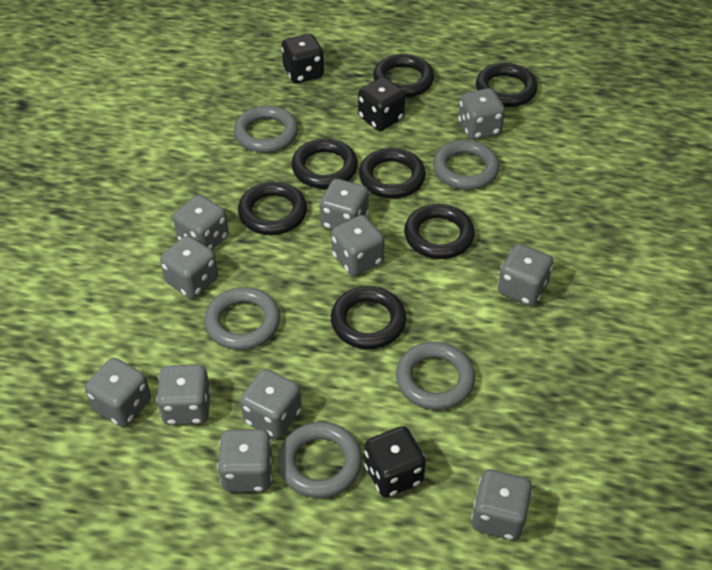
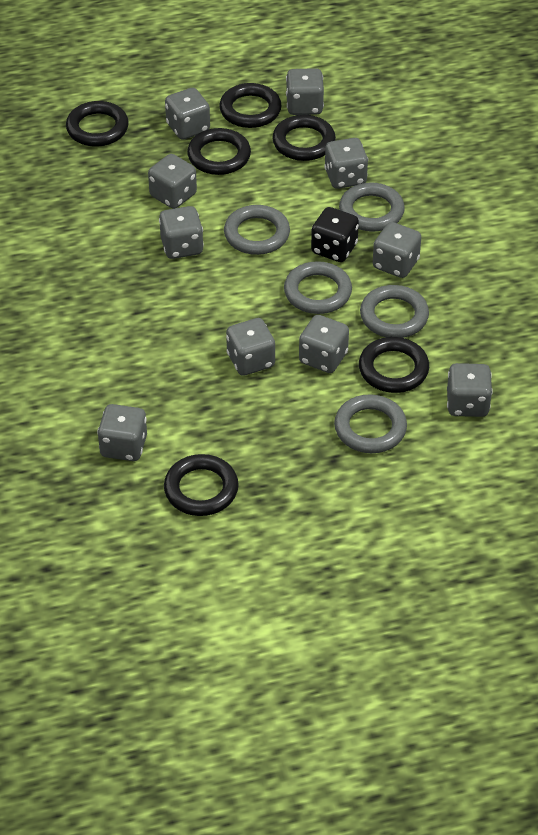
black dice: [281,34,324,83] [358,77,405,131] [364,426,426,498] = 3 -> [311,207,359,262] = 1
black ring: [238,182,307,235] [291,139,358,189] [331,286,406,349] [359,148,426,199] [373,54,434,98] [404,204,475,259] [476,63,538,107] = 7 -> [66,101,129,147] [164,454,239,516] [187,128,251,175] [219,83,282,128] [272,115,336,161] [359,337,429,393] = 6
grey dice: [85,358,151,427] [156,365,211,425] [160,236,218,298] [173,195,229,250] [217,429,272,492] [240,369,302,439] [320,179,369,230] [332,215,385,276] [458,88,505,140] [471,469,533,540] [498,244,553,306] = 11 -> [97,404,147,461] [148,154,197,209] [159,206,204,259] [165,88,210,140] [226,318,275,376] [286,68,324,115] [299,315,349,373] [324,138,368,189] [373,222,421,278] [447,363,493,417] = 10

